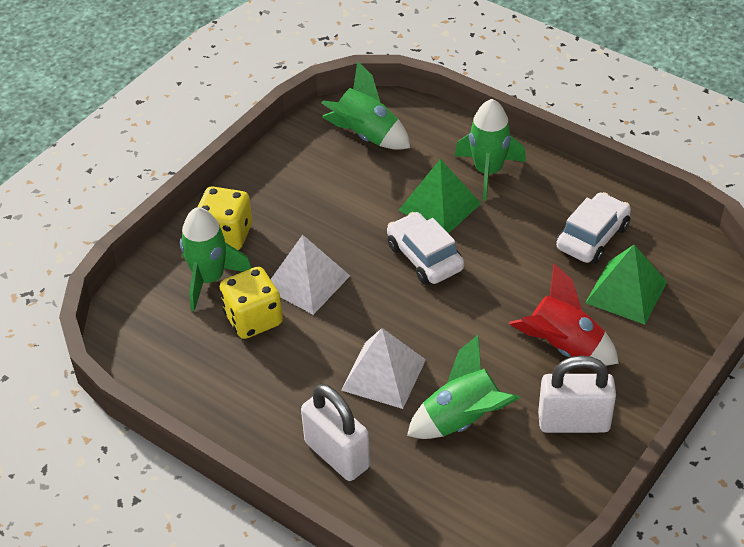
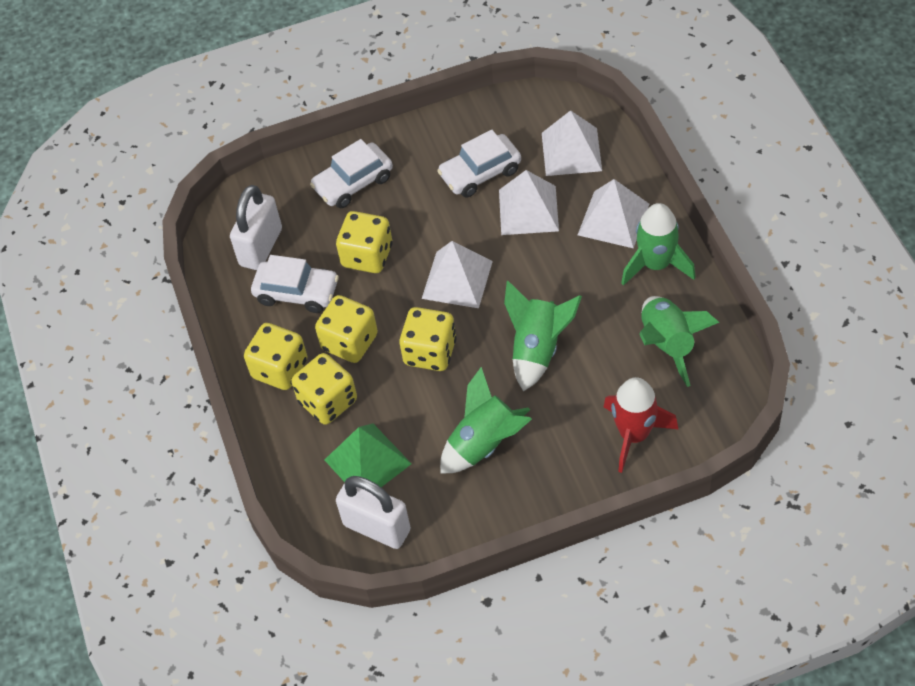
green pyramid: [399,159,481,234] [585,245,667,325] = 2 -> [325,423,412,487] = 1
white car: [387,212,464,285] [556,192,631,264] = 2 -> [251,255,339,313] [310,139,393,208] [437,130,521,197] = 3
white pyramid: [271,235,350,315] [341,328,426,409] = 2 -> [422,241,493,308] [499,170,559,235] [542,110,602,176] [578,179,649,248] = 4
yellow dice: [198,187,252,250] [220,267,283,339] = 2 -> [244,323,307,390] [291,353,357,425] [315,295,378,363] [336,211,393,273] [399,307,457,371] = 5

